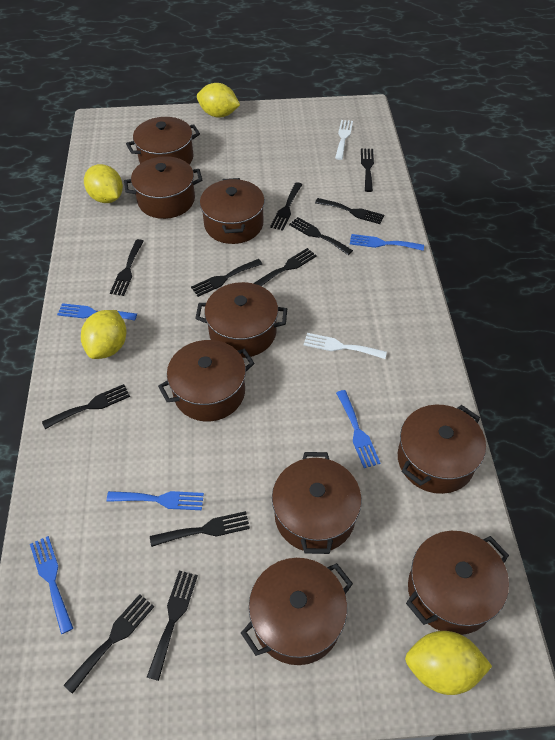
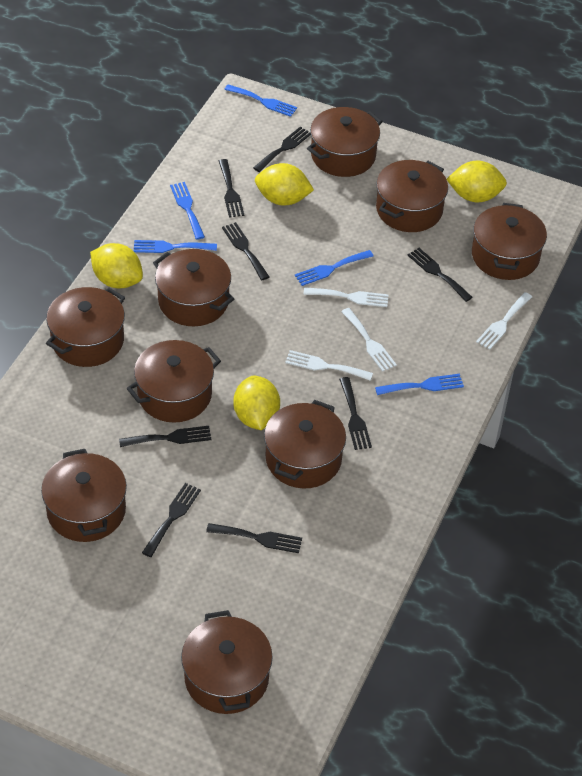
black fork: [42,384,130,429] [64,594,154,694] [110,239,144,296] [147,571,198,681] [150,511,250,547] [191,259,262,297] [253,248,317,286] [270,182,302,231] [289,217,353,255] [315,198,385,224] [361,149,374,192] = 11 -> [119,426,212,447] [142,483,201,557] [206,523,302,553] [219,159,244,218] [222,222,269,280] [253,127,311,172] [339,377,372,450] [407,248,473,302] = 8
white fork: [304,333,387,359] [335,120,353,160] = 2 -> [285,350,373,381] [303,287,389,307] [341,308,397,372] [476,292,532,350] = 4

